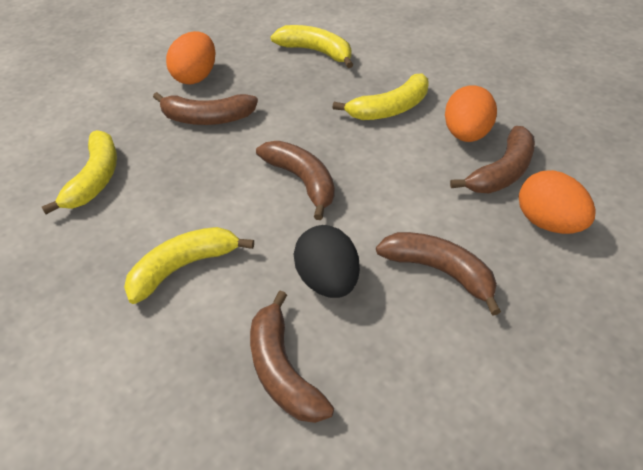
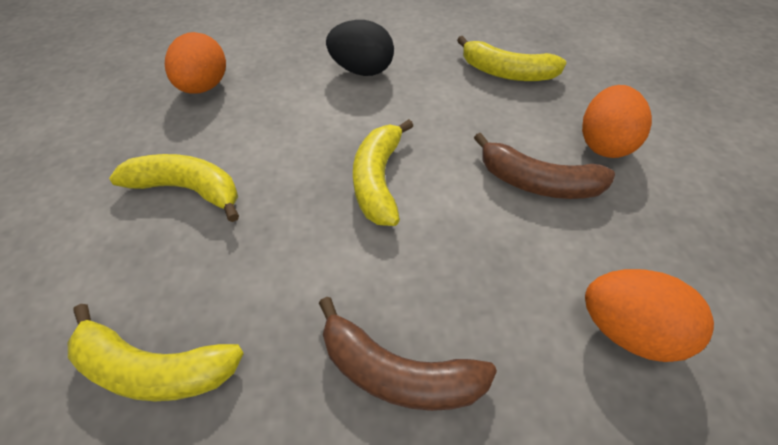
brown banana: [153,92,258,125] [250,291,334,423] [256,141,334,220] [376,232,501,315] [450,126,535,193] = 5 -> [319,297,497,411] [474,133,615,199] = 2

